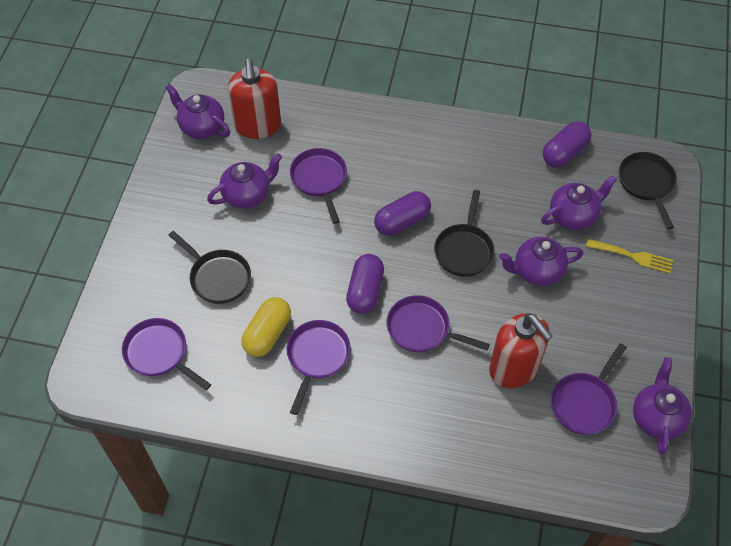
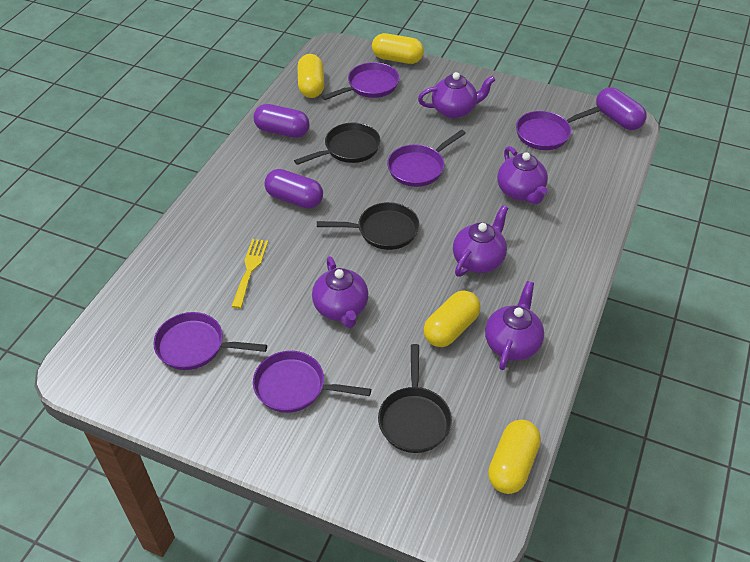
red soap dispenser: [228,59,281,139] [489,313,553,388] = 2 -> none = 0
yellow capsule: [241,297,291,357] = 1 -> [297,54,324,98] [372,33,424,64] [423,291,481,347] [488,420,541,494] = 4

